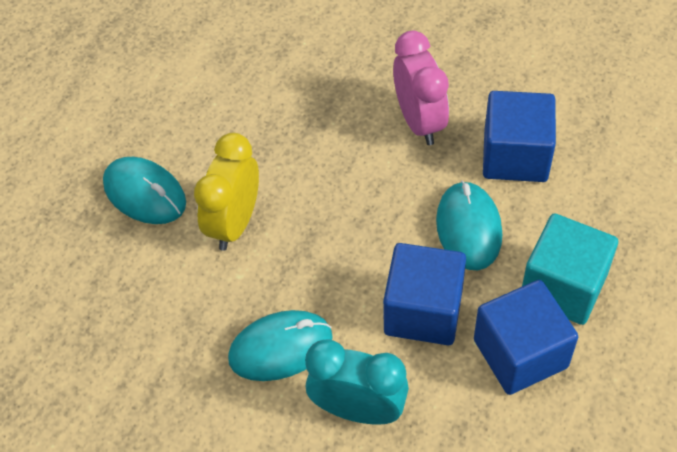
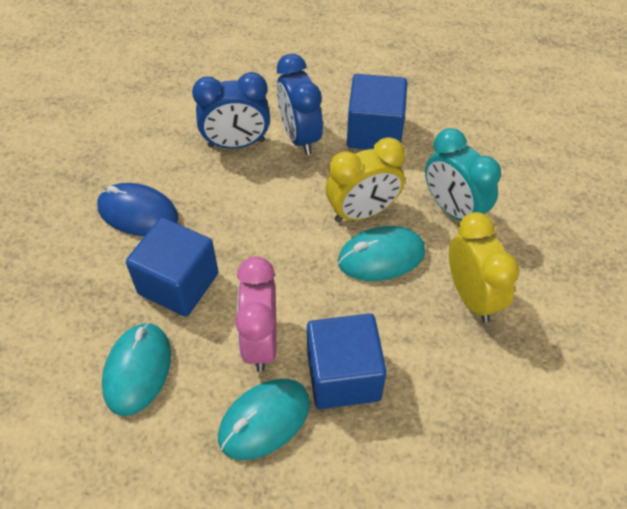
blue clock: none = 0 -> [192,72,270,148] [276,54,323,155] = 2
blue mouse: none = 0 -> [97,183,179,236] = 1
turquoise cube: [522,213,618,325] = 1 -> none = 0
yellow clock: [194,133,259,251] = 1 -> [326,137,405,223] [449,212,519,323] = 2

